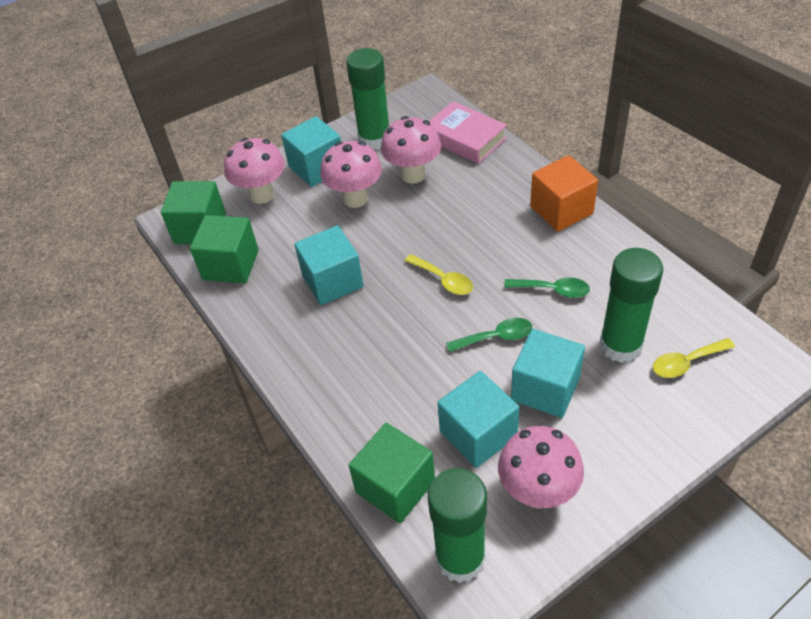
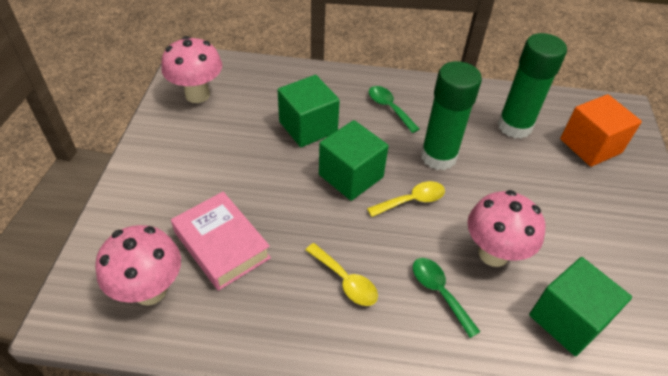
green glue stick: [346,48,389,150] [428,468,487,583] [599,248,663,363] = 3 -> [421,61,482,170] [497,33,567,139] = 2
pink mushroom: [224,138,285,204] [320,141,382,208] [381,116,441,184] [498,426,584,509] = 4 -> [95,225,181,306] [161,36,222,103] [467,190,545,267] = 3
turquoise cube: [281,116,341,187] [294,225,364,305] [437,371,519,468] [511,329,585,418] = 4 -> none = 0

